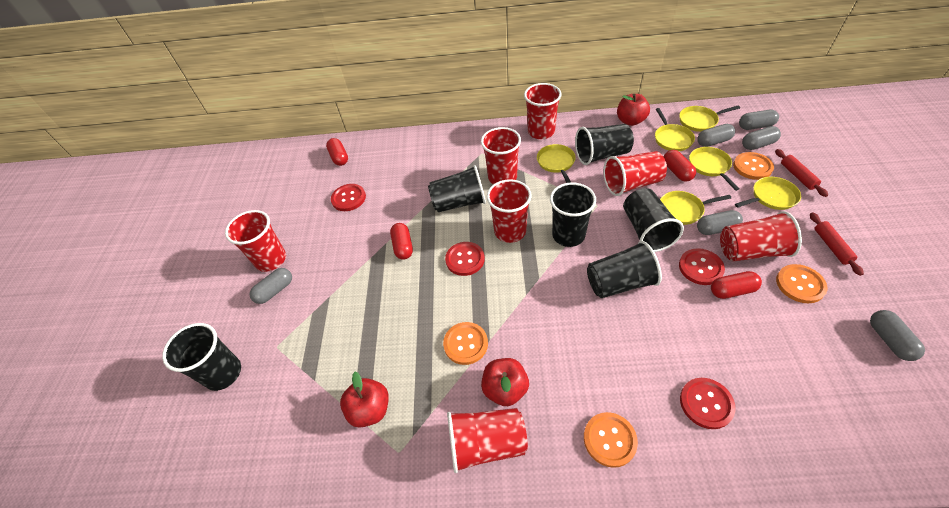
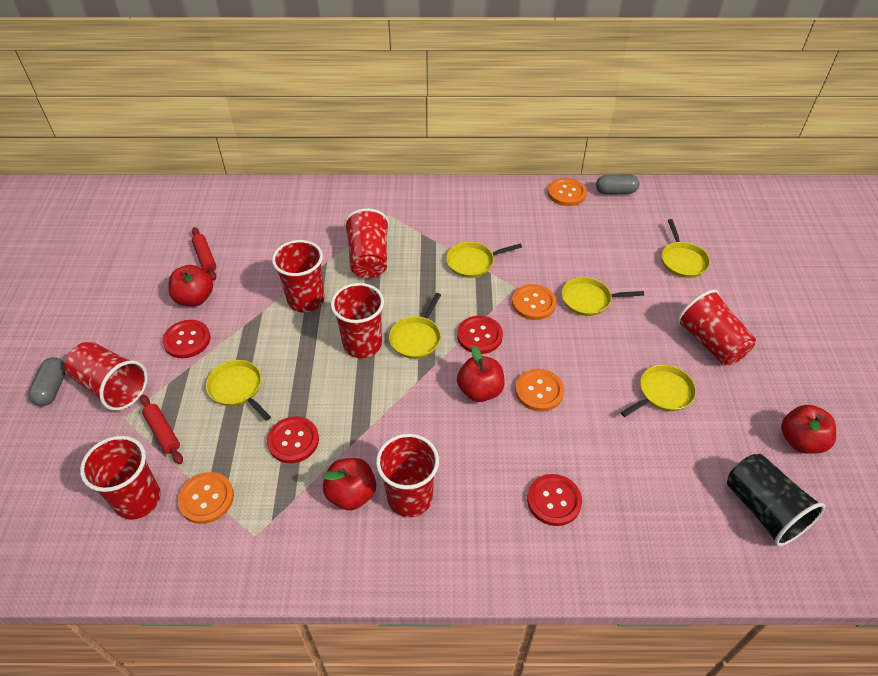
black cup: [162,323,241,391] [428,165,486,212] [550,182,596,247] [575,124,634,165] [587,241,662,298] [623,188,684,252] = 6 -> [727,454,825,546] = 1
grey capsule: [249,268,292,304] [697,124,735,147] [697,210,743,235] [739,110,779,130] [742,126,781,150] [870,310,925,361] = 6 -> [28,357,66,406] [596,174,640,194] = 2
red apple: [340,371,389,428] [481,358,529,406] [617,94,650,126] = 3 -> [168,265,213,306] [323,458,376,511] [457,345,505,402] [781,405,836,454] = 4
red capsule: [326,138,348,166] [390,223,413,260] [664,150,696,182] [711,271,762,299] = 4 -> none = 0

